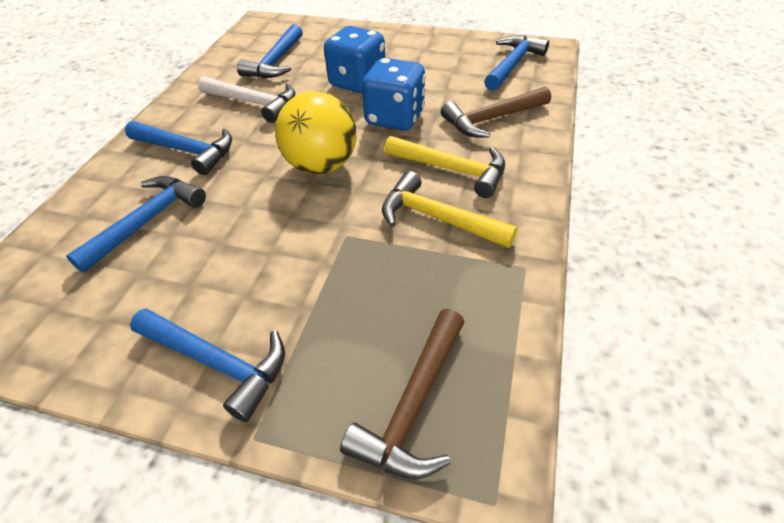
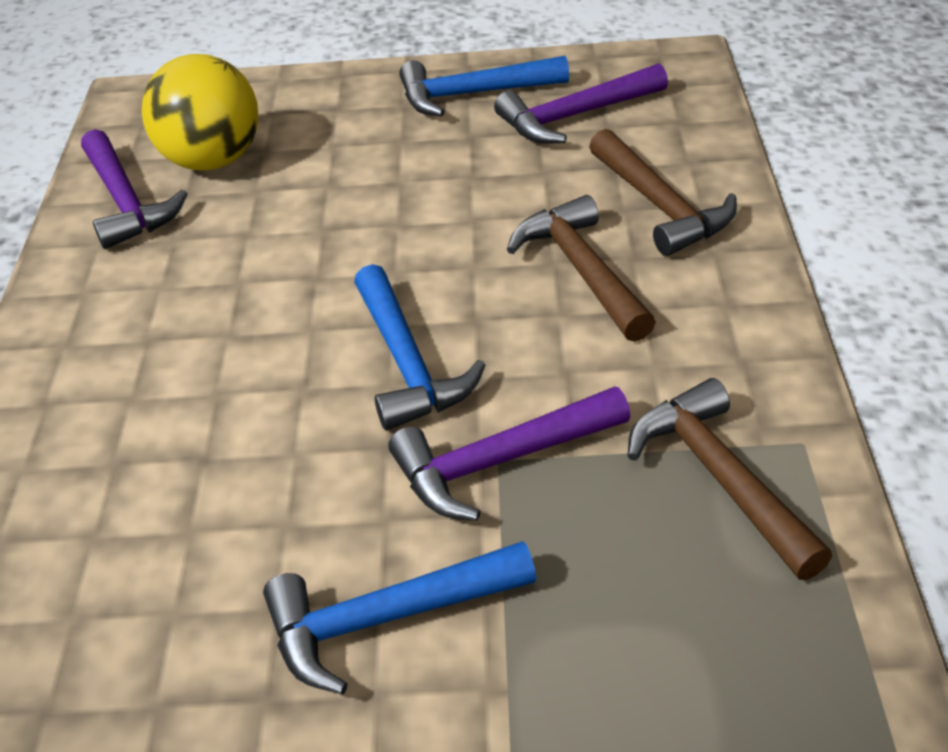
blue dice: [324,26,385,93] [362,58,426,131] = 2 -> none = 0
blue hammer: [66,176,206,273] [125,121,232,175] [130,308,285,422] [237,24,303,78] [484,35,549,91] = 5 -> [263,541,536,694] [354,264,485,431] [399,56,569,117] = 3
brown hammer: [340,309,465,479] [441,86,551,138] = 2 -> [507,195,656,342] [589,129,737,256] [627,378,832,580] = 3
purple hammer: none = 0 -> [81,129,188,249] [388,386,631,521] [494,63,668,144] = 3
white hammer: [198,76,296,123] = 1 -> none = 0
yellow hammer: [382,171,518,248] [385,136,505,198] = 2 -> none = 0

